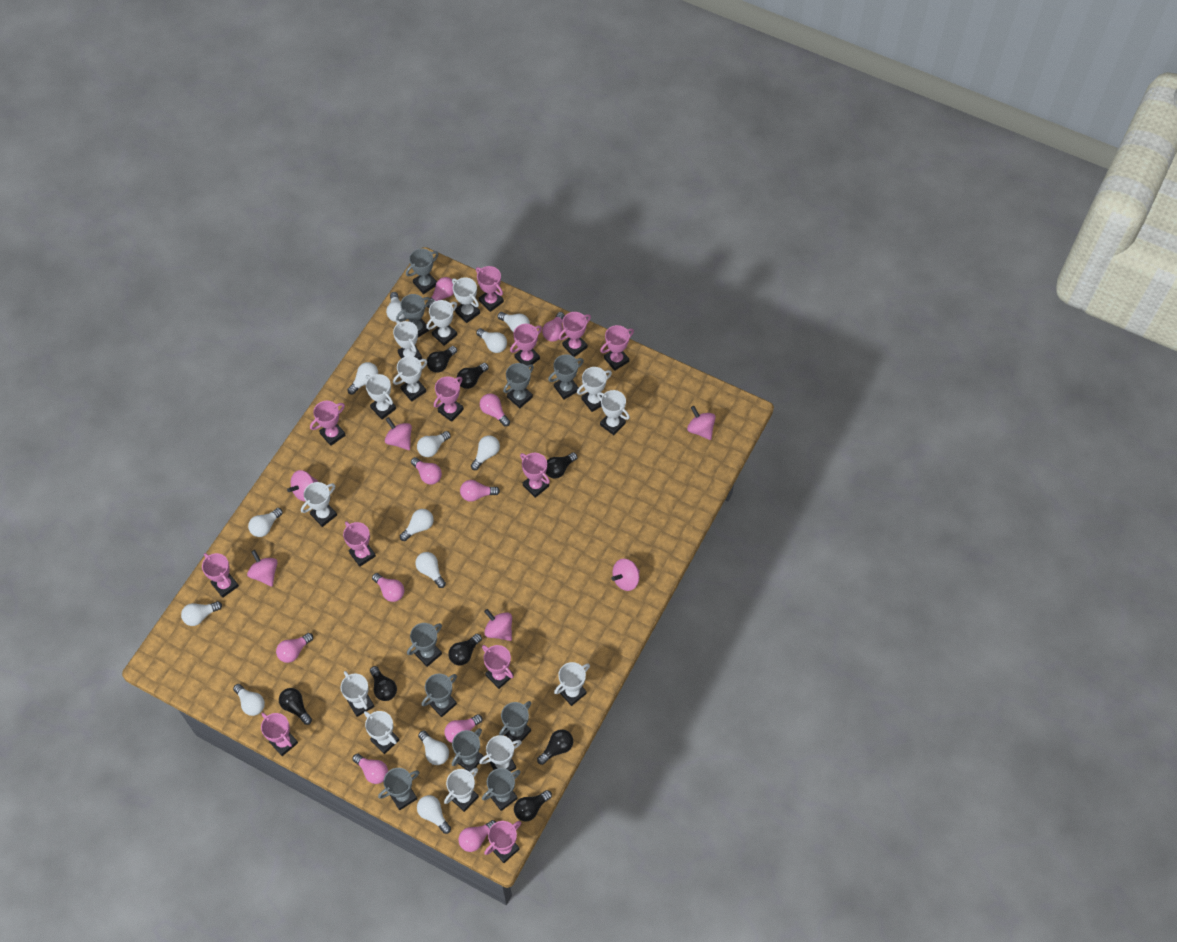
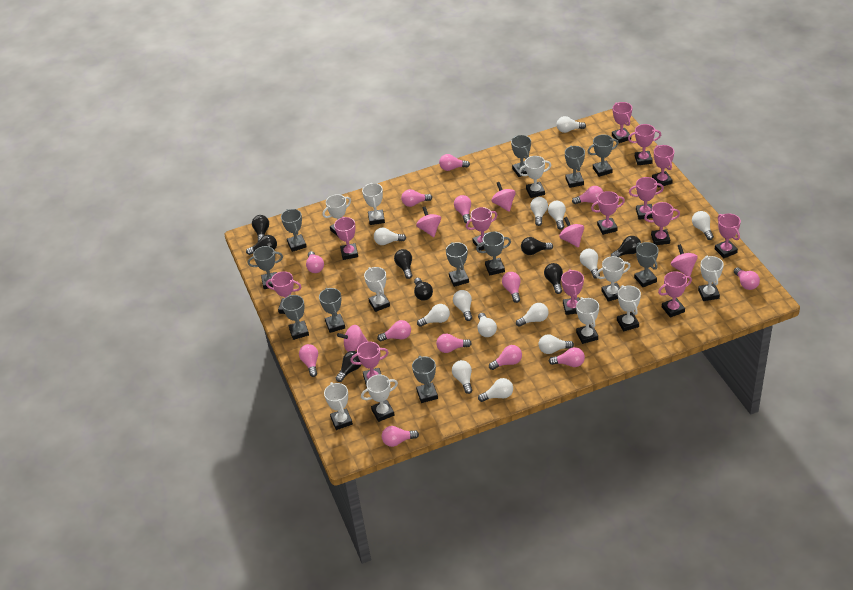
grey trophy: [378,768,419,810] [396,294,431,337] [406,248,439,294] [407,623,442,667] [422,674,457,717] [452,728,484,772] [482,768,521,811] [499,701,531,744] [503,363,534,408] [548,354,584,399] = 10 -> [248,246,283,289] [281,209,307,252] [282,295,309,340] [319,288,345,333] [412,356,438,403] [446,242,469,287] [476,232,511,275] [511,135,531,177] [565,146,585,188] [587,134,619,177] [634,242,659,287] = 11
pink light bulb: [276,633,313,663] [352,753,388,784] [372,573,404,602] [411,457,442,485] [426,277,454,308] [444,714,483,743] [458,820,496,852] [460,480,500,502] [480,394,510,426] [542,312,565,342] = 10 -> [299,344,318,377] [306,251,324,273] [377,320,411,341] [382,426,419,447] [401,189,432,207] [436,334,472,353] [439,154,470,171] [454,195,471,223] [489,345,522,370] [502,272,521,303] [549,347,585,367] [572,186,603,204] [734,267,760,290] = 13
pink spinning top: [247,550,277,587] [287,470,318,501] [385,417,412,450] [484,609,512,641] [612,559,640,591] [687,406,716,440] = 6 -> [337,325,368,352] [416,206,441,237] [491,182,516,212] [559,217,584,248] [671,244,698,276] = 5
pink trophy: [202,553,239,598] [261,713,298,756] [310,401,346,446] [343,521,376,567] [434,376,464,422] [476,266,504,312] [482,645,514,689] [484,821,521,863] [510,324,542,366] [520,453,550,498] [558,312,591,357] [600,325,634,371] = 12 -> [266,271,301,314] [334,217,358,260] [350,342,389,387] [466,207,497,251] [561,269,584,315] [591,191,625,235] [612,102,632,143] [628,124,661,165] [629,177,664,220] [644,202,680,245] [652,145,674,188] [658,271,692,318] [715,213,741,258] = 13
white trophy: [301,482,337,527] [341,671,375,717] [364,711,399,754] [366,374,396,419] [393,320,422,360] [393,356,427,402] [426,300,457,346] [444,768,479,812] [452,277,480,323] [479,735,522,772] [554,662,590,706] [577,367,612,412] [597,390,630,435] = 13 -> [323,194,351,236] [324,382,353,430] [361,375,398,422] [362,183,385,225] [364,267,390,312] [519,156,551,198] [576,297,599,344] [596,256,631,302] [617,285,641,331] [698,256,724,301] = 10

